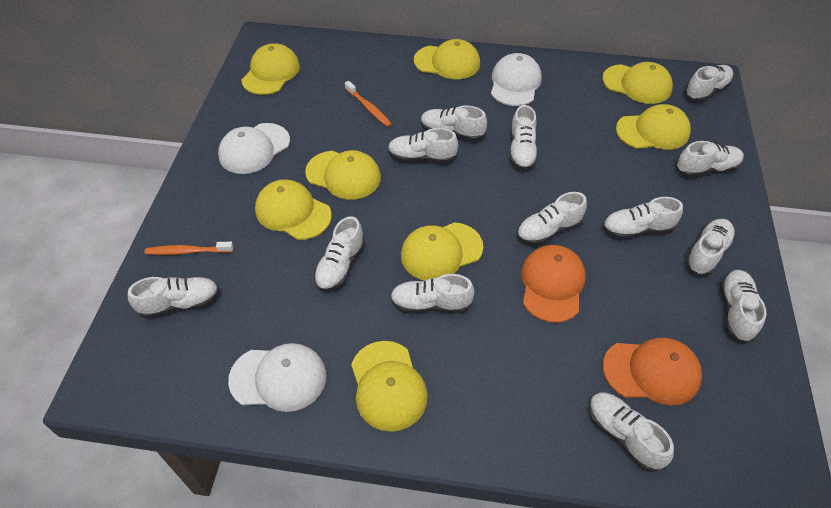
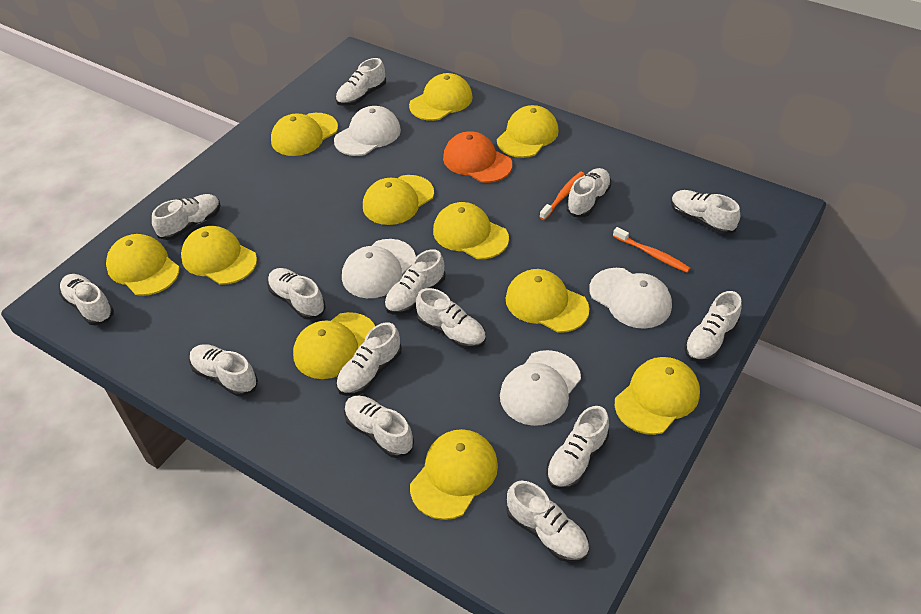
orange cap: [521,245,586,323] [603,337,702,405] = 2 -> [443,131,512,183] = 1
white cap: [218,123,290,174] [228,343,327,412] [491,53,542,106] = 3 -> [334,106,401,156] [342,239,416,298] [500,350,581,426] [589,268,672,329] = 4
white shoe: [128,277,219,319] [314,216,365,292] [388,128,458,163] [390,274,475,313] [421,105,487,141] [509,105,538,170] [517,192,587,245] [589,392,674,472] [603,197,683,239] [676,141,744,177] [684,65,733,102] [685,219,735,276] [720,270,766,343] = 13 -> [59,274,114,326] [152,194,221,240] [189,344,258,396] [267,268,326,320] [336,58,386,106] [336,322,402,396] [344,395,414,458] [384,249,446,315] [416,288,486,349] [507,481,589,562] [546,406,609,490] [566,168,611,217] [671,190,740,234] [684,291,742,362] = 14
yellow cap: [242,43,300,95] [255,179,332,240] [305,150,381,200] [351,341,428,432] [401,222,483,280] [414,39,480,79] [602,62,673,104] [616,104,691,149] = 8 -> [106,234,179,296] [181,226,257,284] [271,113,338,156] [293,312,375,379] [363,175,434,225] [409,73,473,121] [410,429,498,520] [433,202,509,259] [497,105,559,158] [505,269,590,333] [615,357,700,435] = 11

